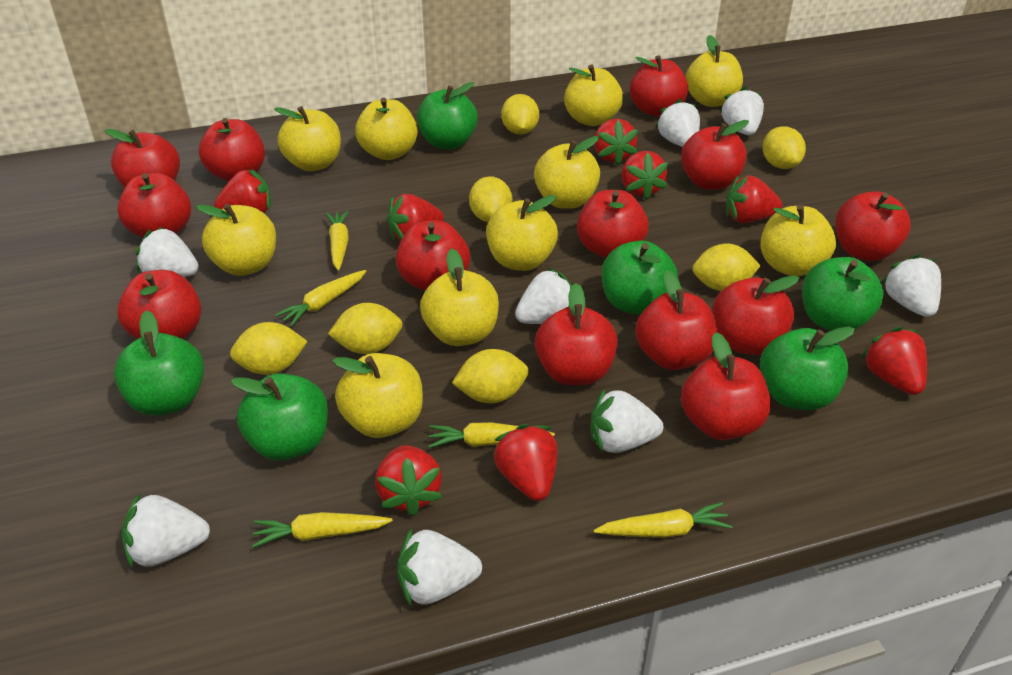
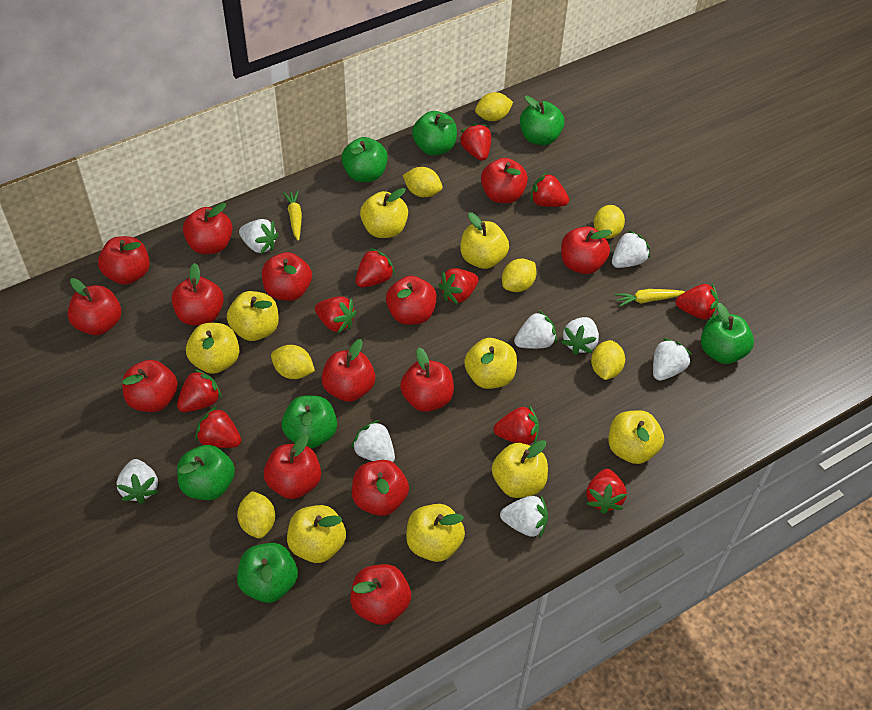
green apple: [114,310,204,416] [231,373,328,461] [417,82,478,149] [602,240,678,315] [760,326,855,410] [802,257,884,331] = 6 -> [177,445,235,500] [237,543,298,603] [282,395,337,448] [341,137,388,182] [412,111,457,155] [520,96,565,145] [701,303,754,364] = 7
red apple: [105,129,180,187] [117,270,201,339] [118,173,191,238] [199,118,265,181] [396,220,470,291] [535,283,618,385] [577,190,648,258] [630,55,688,117] [635,270,718,370] [681,120,749,190] [681,332,771,440] [712,276,799,355] [836,191,911,261] = 13 -> [68,278,121,335] [98,236,150,285] [122,360,178,412] [172,263,224,325] [183,203,233,254] [262,252,312,301] [264,434,321,499] [322,339,375,402] [350,564,411,625] [352,460,409,516] [386,276,437,325] [400,348,454,412] [481,158,528,203] [561,227,612,274] = 14
red strawberry: [214,169,271,213] [375,445,442,517] [387,194,444,241] [493,424,558,501] [594,119,638,166] [622,151,668,200] [726,175,783,223] [861,327,927,395] = 8 -> [177,369,222,412] [196,406,241,448] [315,296,356,334] [356,248,395,287] [438,268,479,305] [459,123,491,161] [494,405,539,445] [531,172,569,207] [586,469,627,514] [675,284,719,319] = 10
yellow apple: [196,204,276,276] [274,106,341,171] [333,353,423,438] [355,97,418,160] [420,248,499,346] [486,195,558,271] [534,136,600,209] [564,65,623,126] [686,35,743,107] [761,205,836,277] = 10 -> [186,323,240,374] [227,291,279,341] [287,505,346,563] [360,188,408,238] [406,504,465,562] [460,212,509,269] [464,338,517,389] [492,440,548,498] [609,410,664,464] = 9
yellow carrot: [252,512,393,548] [275,270,366,327] [325,211,349,271] [428,422,555,448] [594,502,733,538] = 5 -> [283,190,302,241] [614,289,685,307] = 2

